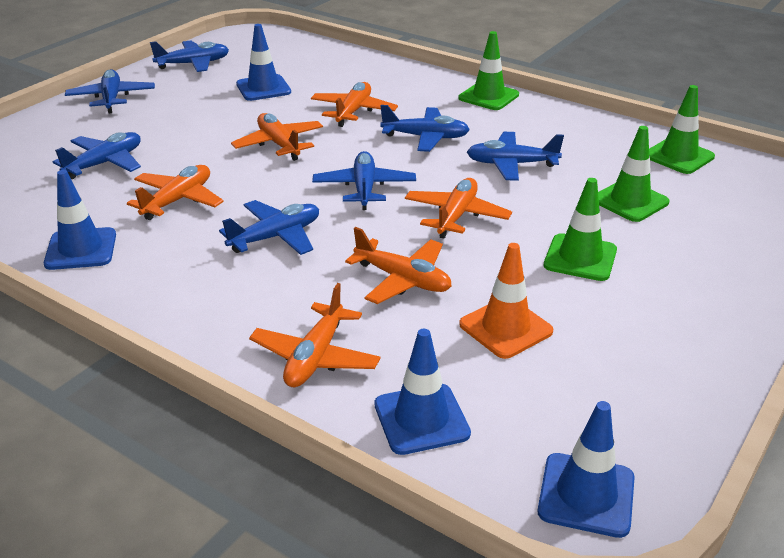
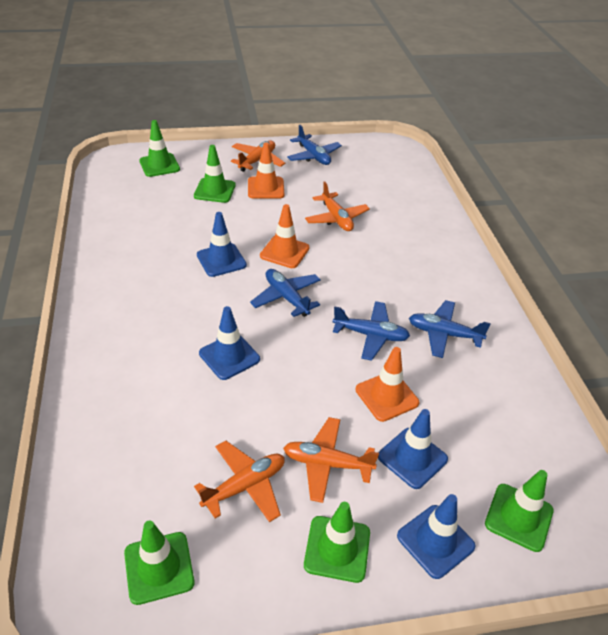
blue plane: [53,132,141,179] [65,69,155,113] [150,40,229,72] [219,200,319,255] [312,151,416,210] [380,105,470,152] [467,132,564,181] = 7 -> [250,269,321,317] [287,125,342,165] [333,301,410,361] [409,300,491,358] = 4
green traffic cone: [458,31,519,110] [544,178,617,281] [598,126,670,222] [649,85,715,174] = 4 -> [124,520,195,605] [139,120,180,177] [194,145,236,203] [304,502,370,583] [485,470,554,552] = 5
orange plane: [127,165,224,220] [231,113,323,161] [249,283,381,387] [311,82,398,127] [345,227,452,304] [405,178,512,239] = 6 -> [194,441,285,522] [231,141,285,172] [283,417,379,503] [305,182,370,231] = 4
orange traffic cone: [459,243,553,359] = 1 -> [248,142,284,199] [260,204,309,268] [356,347,419,422] = 3

